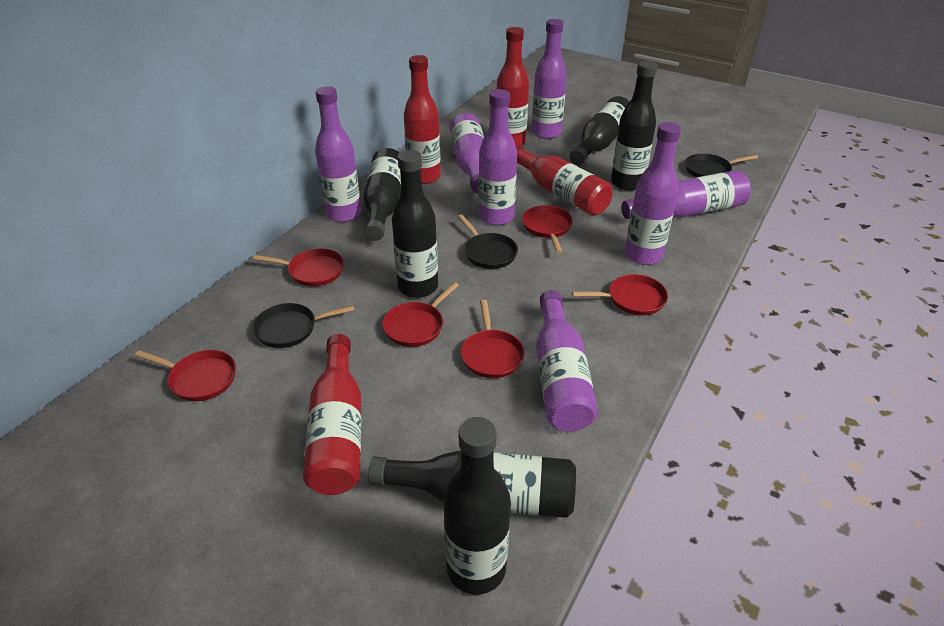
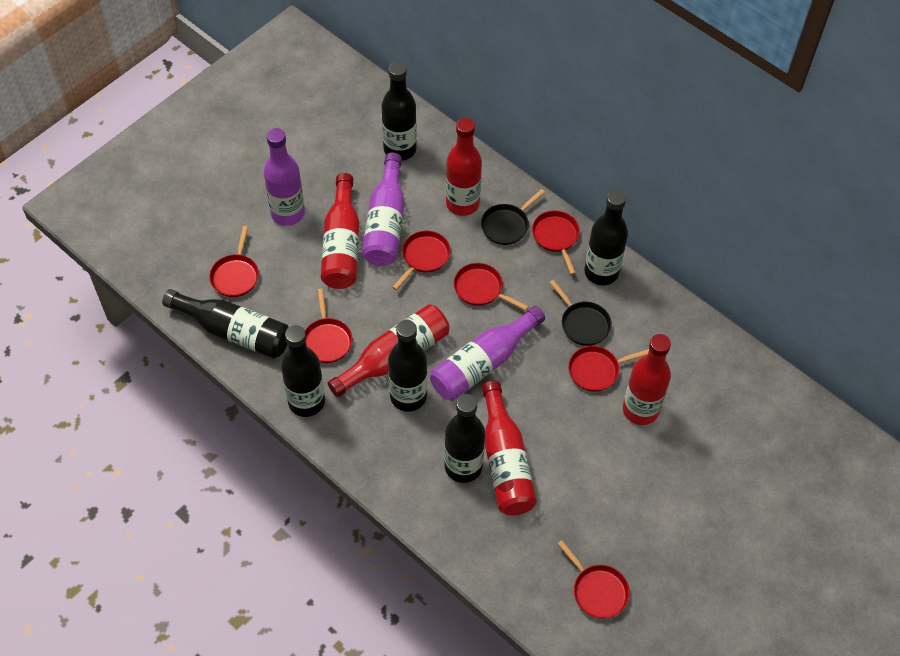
black pan: [253,303,354,348] [458,214,518,269] [685,154,758,177] = 3 -> [481,189,545,245] [549,280,612,346] = 2
purple bottle: [315,86,361,222] [450,113,484,194] [478,89,517,226] [532,19,567,139] [536,290,598,431] [621,170,751,219] [625,122,681,265] = 7 -> [264,128,305,226] [362,152,404,266] [430,306,545,401] = 3
red bottle: [303,334,361,495] [404,55,441,184] [497,27,529,147] [516,145,612,216] = 4 -> [321,173,359,289] [328,304,450,397] [446,118,482,216] [482,381,537,515] [623,334,671,425] = 5
red pan: [135,350,236,401] [253,249,344,286] [382,282,459,347] [461,300,525,378] [522,205,573,253] [572,274,668,315] = 6 -> [209,226,259,297] [305,289,352,363] [392,231,451,290] [453,263,529,310] [532,211,580,275] [558,540,630,619] [568,346,649,392] = 7

